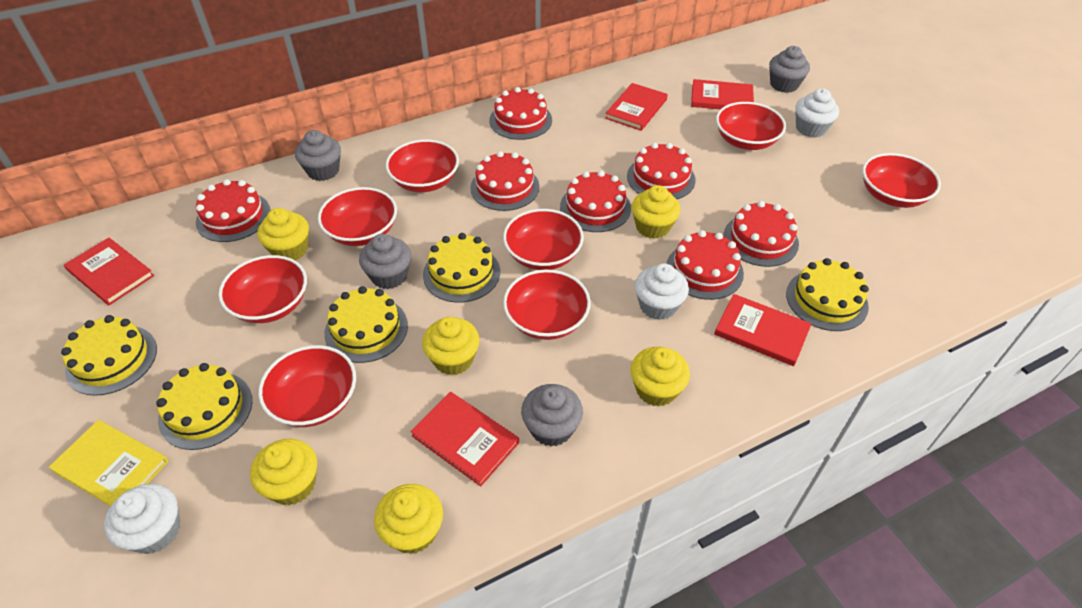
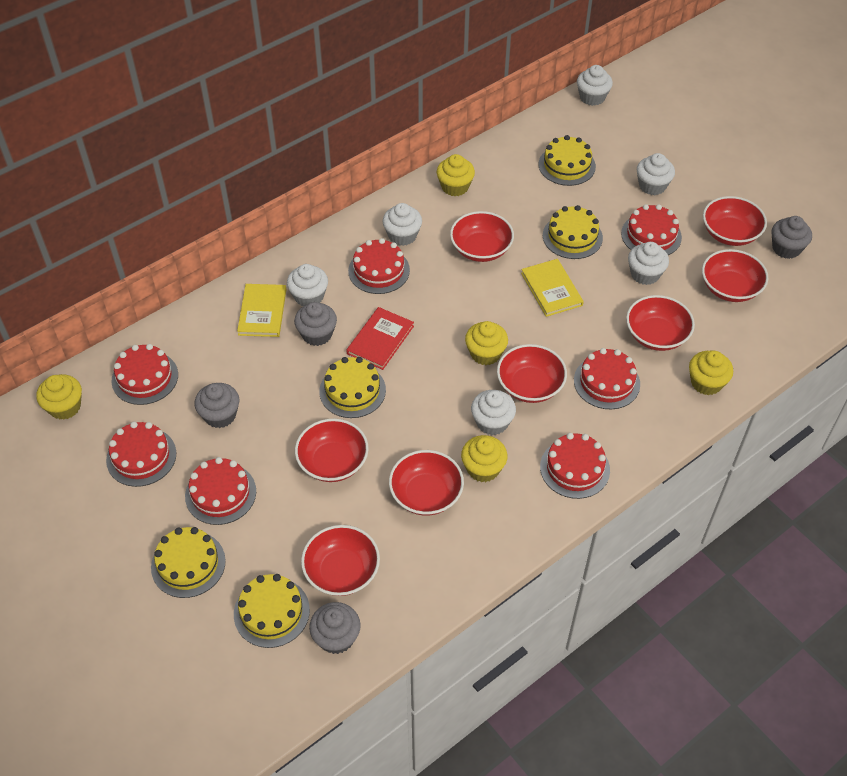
red book: [64,238,154,305] [410,392,519,487] [605,83,668,131] [691,79,754,109] [714,294,812,366] = 5 -> [346,307,414,370] = 1
white cupcake: [104,484,180,554] [635,263,689,320] [795,88,839,138] = 3 -> [287,264,328,306] [383,203,422,246] [471,390,516,435] [577,65,613,106] [628,242,669,285] [637,153,675,195] = 6
yellow book: [48,420,169,506] = 1 -> [237,284,286,337] [521,259,584,317] = 2
yellow cupcake: [250,439,317,505] [257,208,309,261] [374,484,443,554] [422,317,480,375] [630,347,690,407] [631,185,680,239] = 6 -> [36,374,82,420] [437,154,475,196] [461,435,508,482] [465,321,508,365] [689,351,733,395] = 5

